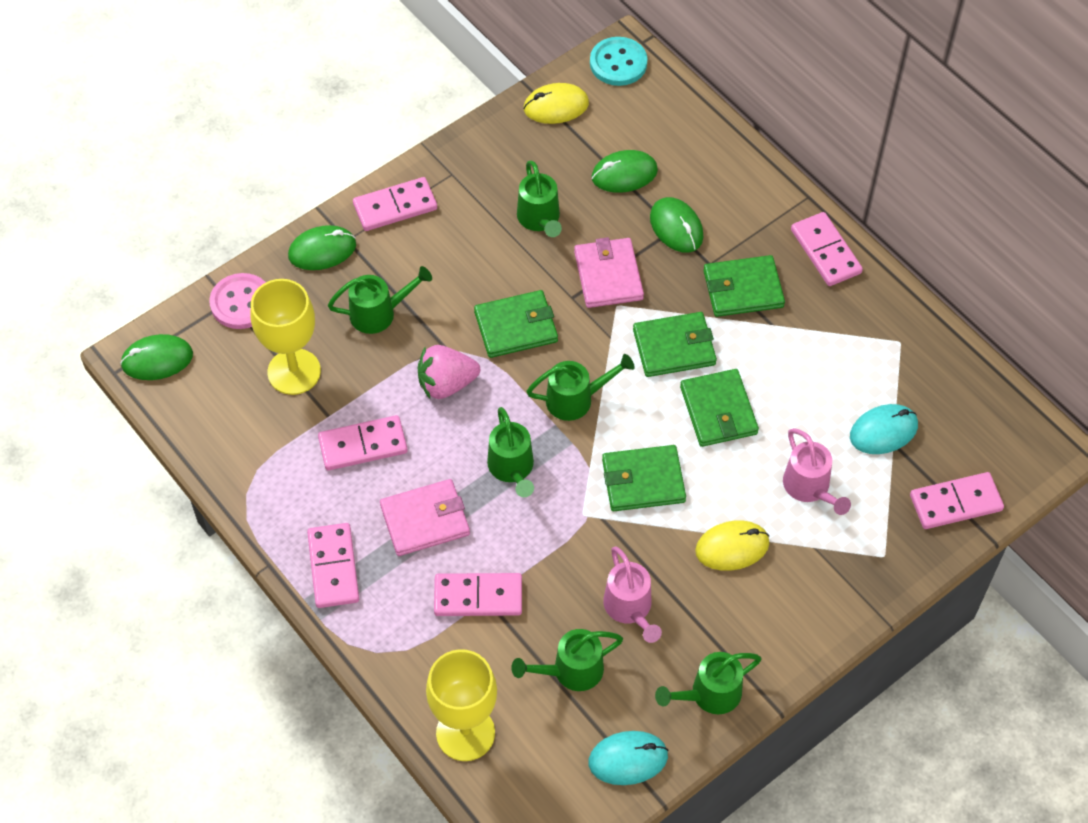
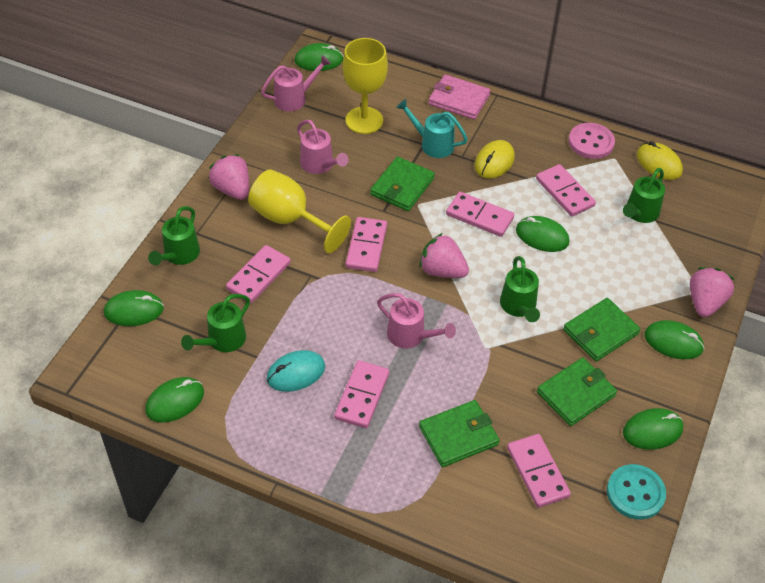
green mouse: [120,334,193,380] [288,225,356,270] [592,150,658,193] [650,197,703,253] = 4 -> [104,290,164,326] [145,377,204,423] [294,43,343,71] [516,216,570,252] [623,408,683,450] [644,320,704,359] = 6
green wallet: [474,290,558,358] [602,445,686,511] [633,312,717,377] [680,369,759,447] [703,255,785,317] = 5 -> [370,157,435,211] [419,400,500,467] [537,357,617,426] [563,298,641,361] = 4
green watering can: [328,266,432,334] [487,407,534,497] [511,629,623,691] [517,160,562,237] [527,354,635,421] [655,652,761,714] = 6 -> [148,206,200,265] [181,294,250,352] [500,256,540,322] [623,168,665,223] = 4
pink strawberry: [418,345,480,399] = 1 -> [209,154,249,200] [419,233,469,278] [690,267,734,317] = 3
pink wallet: [380,479,470,556] [574,237,644,308] = 2 -> [428,74,491,120] = 1
pink watering can: [603,546,662,643] [783,428,851,515] = 2 -> [261,55,331,112] [297,120,349,174] [377,293,456,349] = 3
turquoise mouse: [588,731,668,785] [850,404,918,454] = 2 -> [267,350,325,392] = 1
turquoise watering can: none = 0 -> [396,99,468,158] = 1

